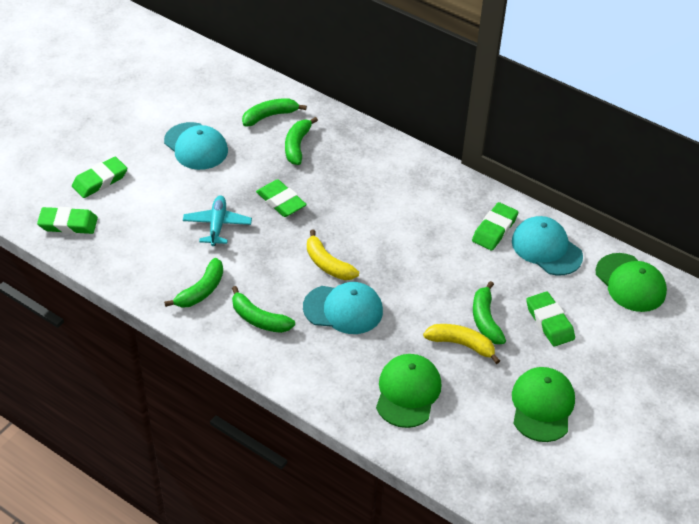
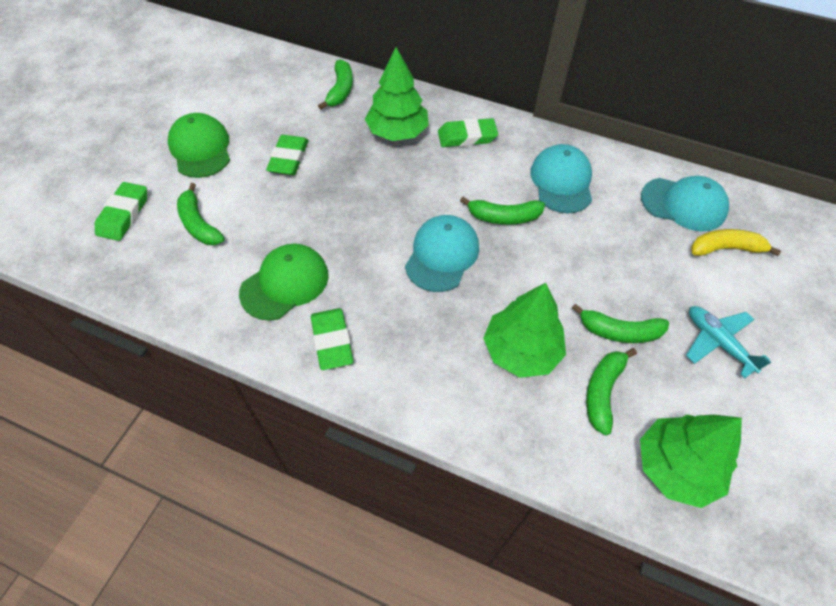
green cap: [376,354,441,428] [512,367,575,442] [596,253,667,312] = 3 -> [168,113,230,178] [239,244,329,321] = 2
green eraser: [37,207,98,234] [72,157,127,198] [256,179,307,217] [472,202,518,250] [526,292,575,347] = 5 -> [95,182,147,241] [266,135,308,175] [311,308,354,370] [438,118,498,147] = 4
green tree: none = 0 -> [365,47,429,141] [483,283,566,378] [640,414,742,508] = 3
yellow banana: [307,229,359,280] [423,324,500,364] = 2 -> [691,229,781,256] = 1

